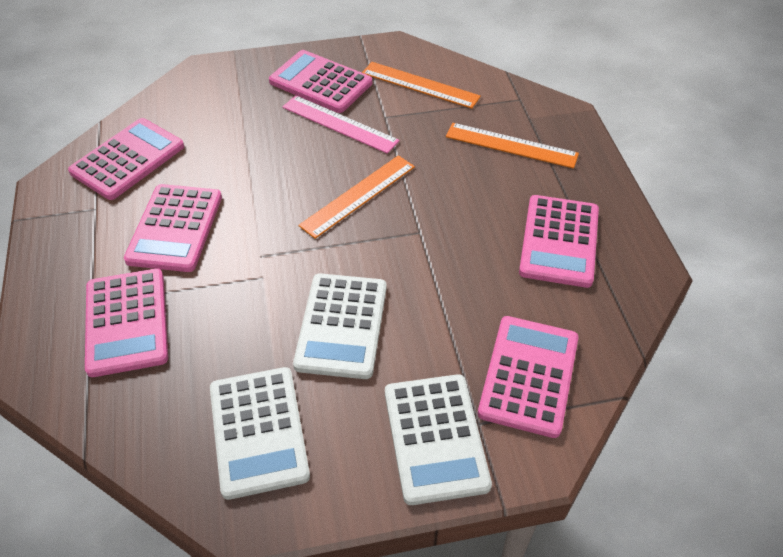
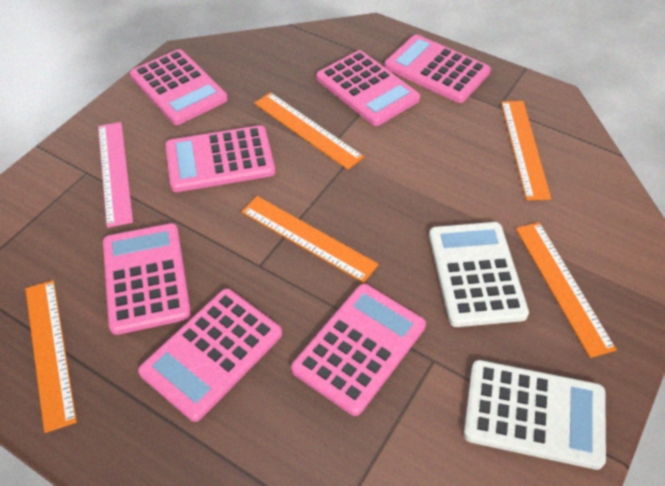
orange ruler: [298,155,415,239] [362,62,481,109] [446,123,579,169] = 3 -> [26,280,77,433] [241,196,379,283] [254,92,364,170] [501,101,551,200] [516,222,617,358] = 5
pink calculator: [68,118,184,200] [85,269,168,377] [124,184,222,272] [269,50,372,113] [478,316,578,438] [519,195,599,288] = 6 -> [103,223,191,335] [130,49,228,125] [138,289,282,422] [165,125,275,192] [291,284,426,416] [316,50,420,126] [385,35,491,103] = 7
white calculator: [210,367,310,500] [293,273,387,379] [385,374,492,505] = 3 -> [429,222,529,327] [464,360,606,470] = 2

